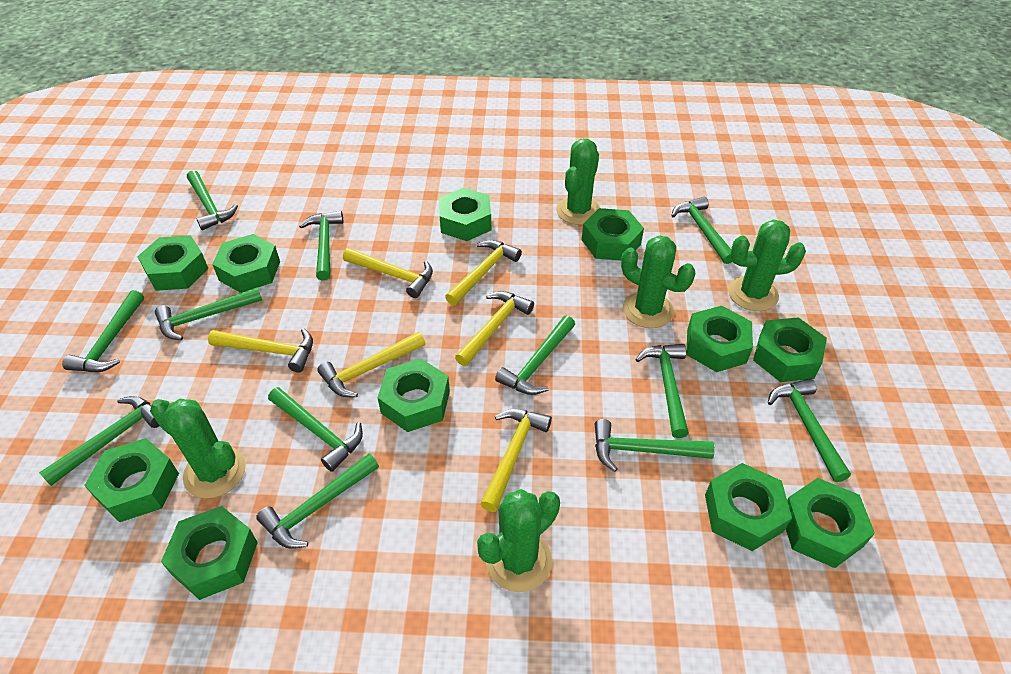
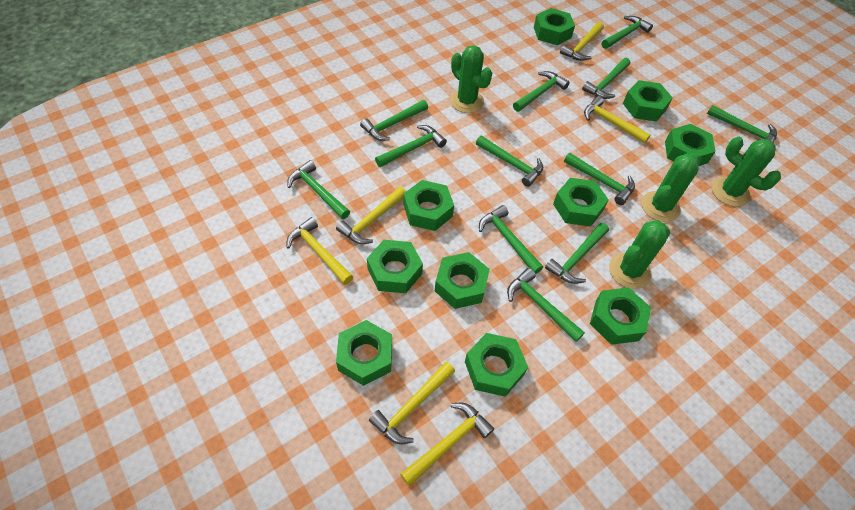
green cactus: [150,399,246,499] [477,489,560,592] [556,139,600,225] [621,235,696,328] [728,219,806,311] = 5 -> [450,45,492,113] [609,220,670,289] [641,152,702,222] [712,137,781,207] = 4
green nut: [84,438,179,522] [137,235,208,291] [161,506,258,600] [212,234,280,293] [377,359,450,432] [439,188,491,241] [582,208,644,261] [686,306,753,372] [705,463,792,551] [753,317,827,382] [786,478,875,568] = 11 -> [336,320,392,386] [367,240,423,293] [404,180,454,231] [435,252,490,309] [465,333,528,397] [534,8,575,45] [553,178,609,227] [590,288,651,345] [623,80,673,121] [665,124,716,166] = 10

